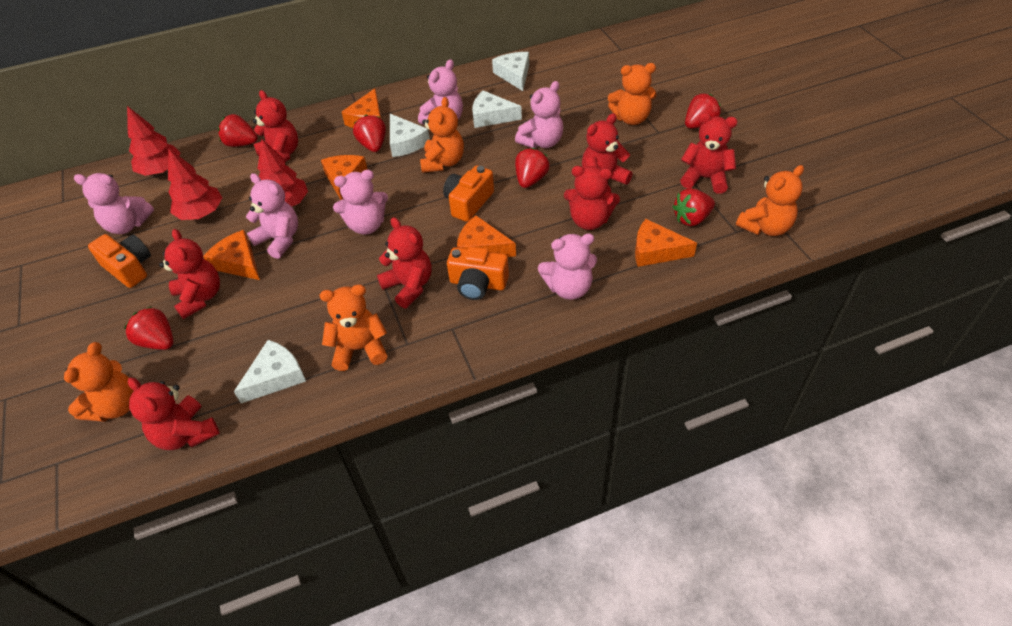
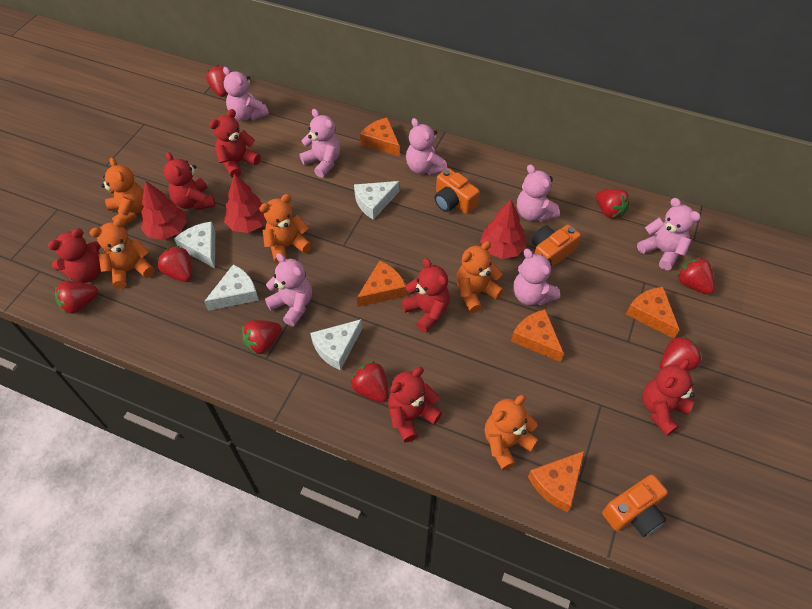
pink teddy bear: [74,173,154,234] [246,173,298,259] [333,170,388,235] [418,59,463,125] [515,81,563,149] [538,233,597,300] = 6 -> [223,67,269,121] [265,253,312,327] [300,109,340,178] [406,118,447,176] [513,249,560,306] [517,164,560,222] [637,198,701,270] = 7
red strawberry: [124,306,173,350] [218,114,258,147] [353,115,386,152] [515,148,549,188] [673,188,715,226] [685,94,721,129] = 6 -> [55,281,98,314] [157,246,192,282] [206,65,231,97] [242,320,282,355] [351,361,389,403] [596,189,630,219] [660,336,702,371] [677,257,715,294] = 8
red teddy bear: [128,378,219,450] [159,229,220,319] [253,90,298,162] [377,217,431,309] [564,166,620,230] [582,113,633,192] [680,113,737,194] = 7 -> [48,228,101,283] [164,152,215,210] [210,109,261,178] [388,367,442,443] [401,258,450,333] [642,359,695,436] = 6

